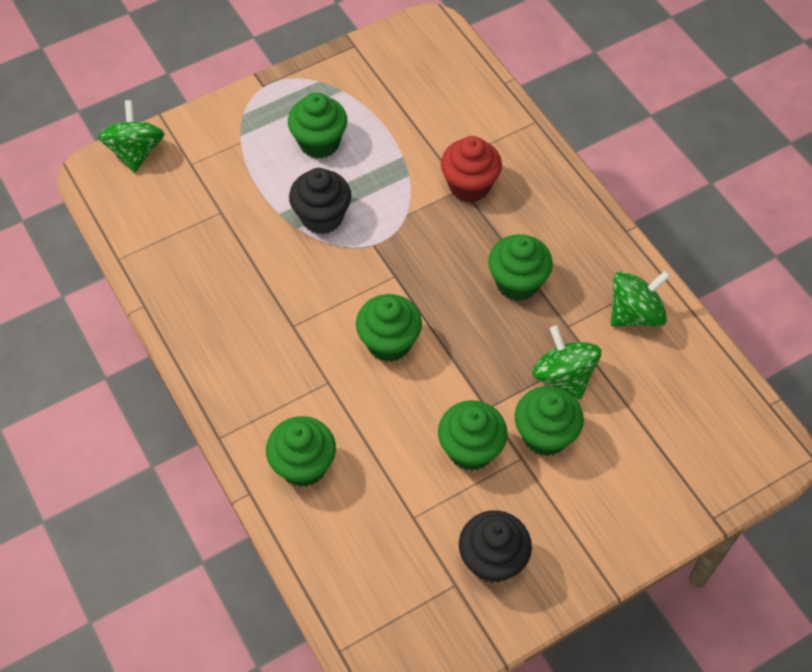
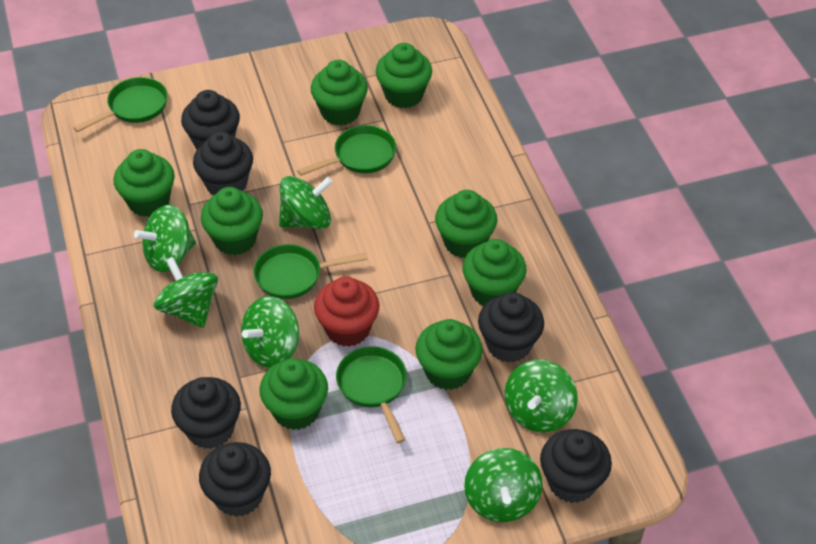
black cupcake: [289,168,351,234] [459,510,532,583] = 2 -> [171,377,241,449] [181,90,240,149] [193,132,253,195] [199,442,271,517] [478,292,544,363] [540,429,612,503] = 6
green cupcake: [266,416,336,487] [288,92,347,159] [356,294,422,362] [438,400,508,471] [488,234,553,301] [515,386,584,456] = 6 -> [114,149,175,217] [201,187,263,255] [259,358,328,430] [311,60,368,126] [376,43,432,108] [415,319,483,390] [435,190,497,258] [462,239,527,306] = 8
green pan: none = 0 -> [73,77,168,132] [254,244,368,299] [297,125,396,176] [336,346,407,443] = 4
green spinning top: [98,100,165,173] [532,325,601,400] [611,271,670,327] = 3 -> [134,205,196,272] [154,257,218,328] [241,296,299,368] [279,176,333,229] [464,448,543,522] [505,360,578,433] = 6

